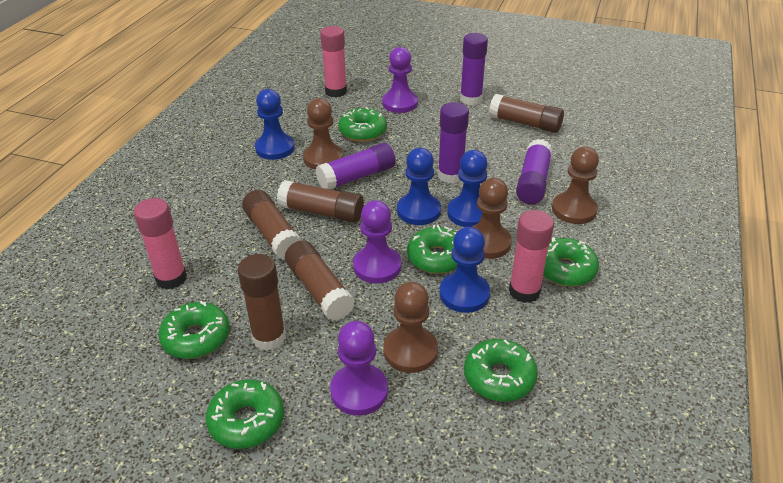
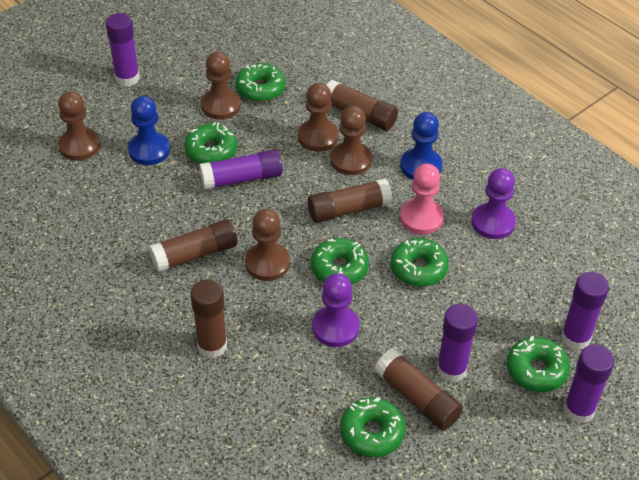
blue pawn: [255,89,295,160] [397,148,441,225] [439,227,490,313] [447,150,488,227] = 4 -> [128,96,170,165] [400,112,442,180] = 2
brown pawn: [303,98,343,170] [383,282,438,373] [472,178,512,259] [552,147,599,224] = 4 -> [58,91,101,161] [201,52,241,120] [245,209,290,281] [298,83,339,152] [330,106,372,175] = 5
pink glue stick: [134,198,187,290] [320,26,347,97] [509,210,554,303] = 3 -> none = 0
pink pawn: none = 0 -> [400,163,444,235] = 1
purple glue stick: [316,143,395,189] [438,102,469,183] [460,33,488,105] [516,139,552,204] = 4 -> [106,13,140,87] [199,149,282,190] [437,304,478,383] [561,272,609,350] [563,344,615,423] = 5
purple pawn: [330,321,388,416] [353,200,401,283] [382,47,418,113] = 3 -> [312,273,360,347] [471,168,516,239] = 2

